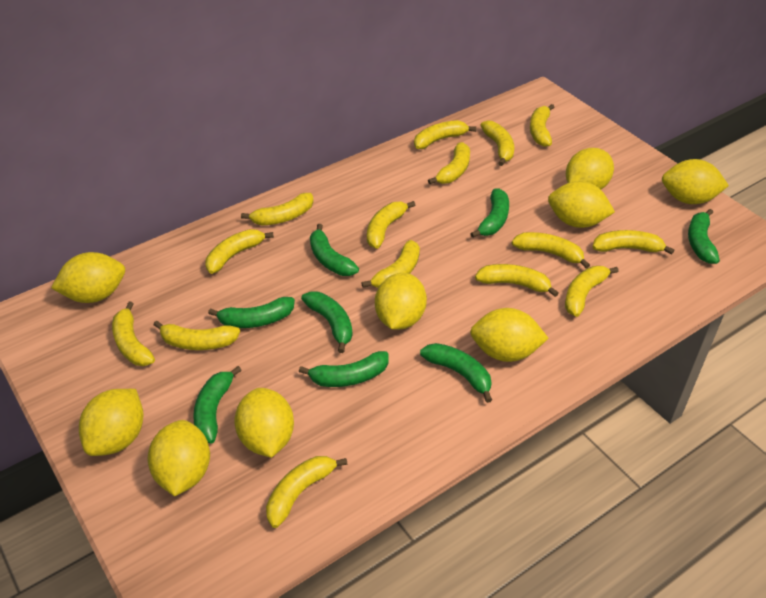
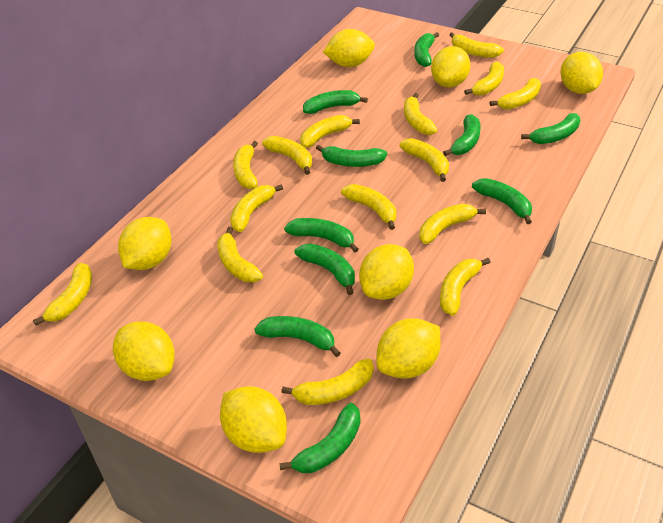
green banana: [193,366,242,443] [208,297,295,328] [299,351,389,387] [301,291,353,353] [310,224,359,276] [420,343,492,403] [470,188,509,238] [688,209,720,264] = 8 -> [254,316,340,357] [279,403,360,473] [284,218,359,253] [295,243,355,295] [303,90,368,114] [316,145,387,167] [414,32,439,67] [443,114,481,156] [472,178,532,224] [521,113,580,144] = 10
yellow lemon: [51,252,125,303] [79,389,144,456] [148,420,210,496] [234,388,294,458] [375,273,427,330] [470,308,549,362] [548,181,615,228] [566,148,614,189] [662,159,729,204] = 9 -> [113,321,175,381] [118,217,172,270] [220,386,287,453] [323,29,375,67] [359,244,414,300] [376,318,441,379] [431,46,471,87] [560,52,603,94] = 8

